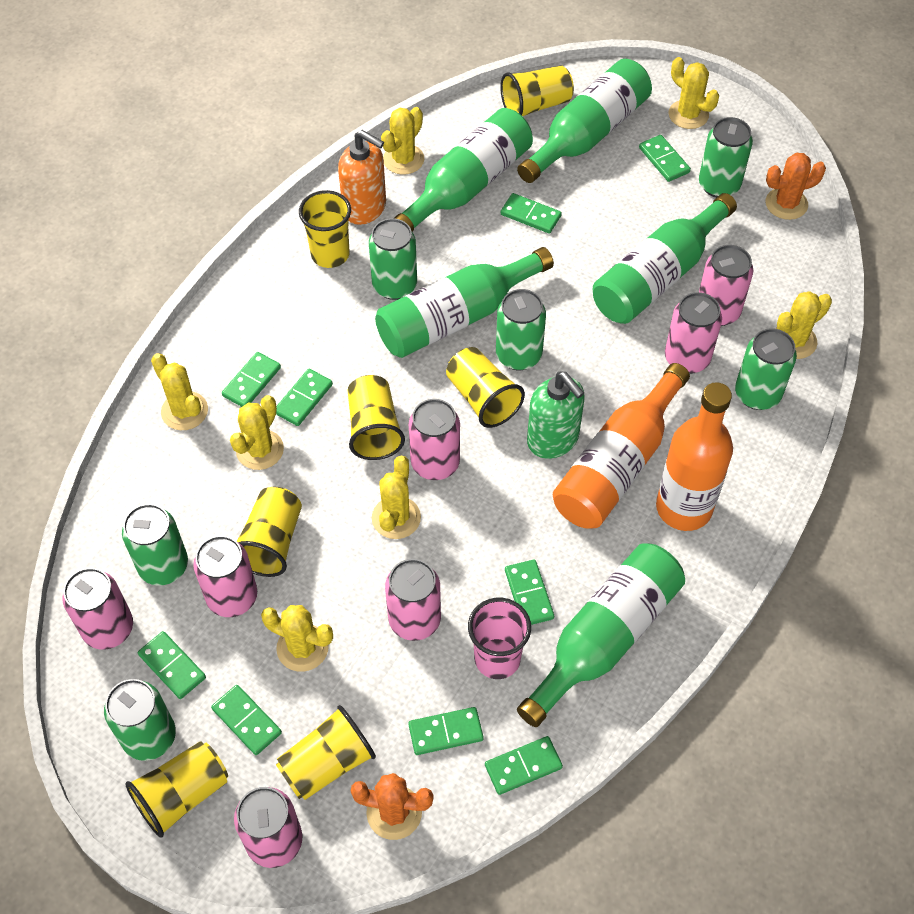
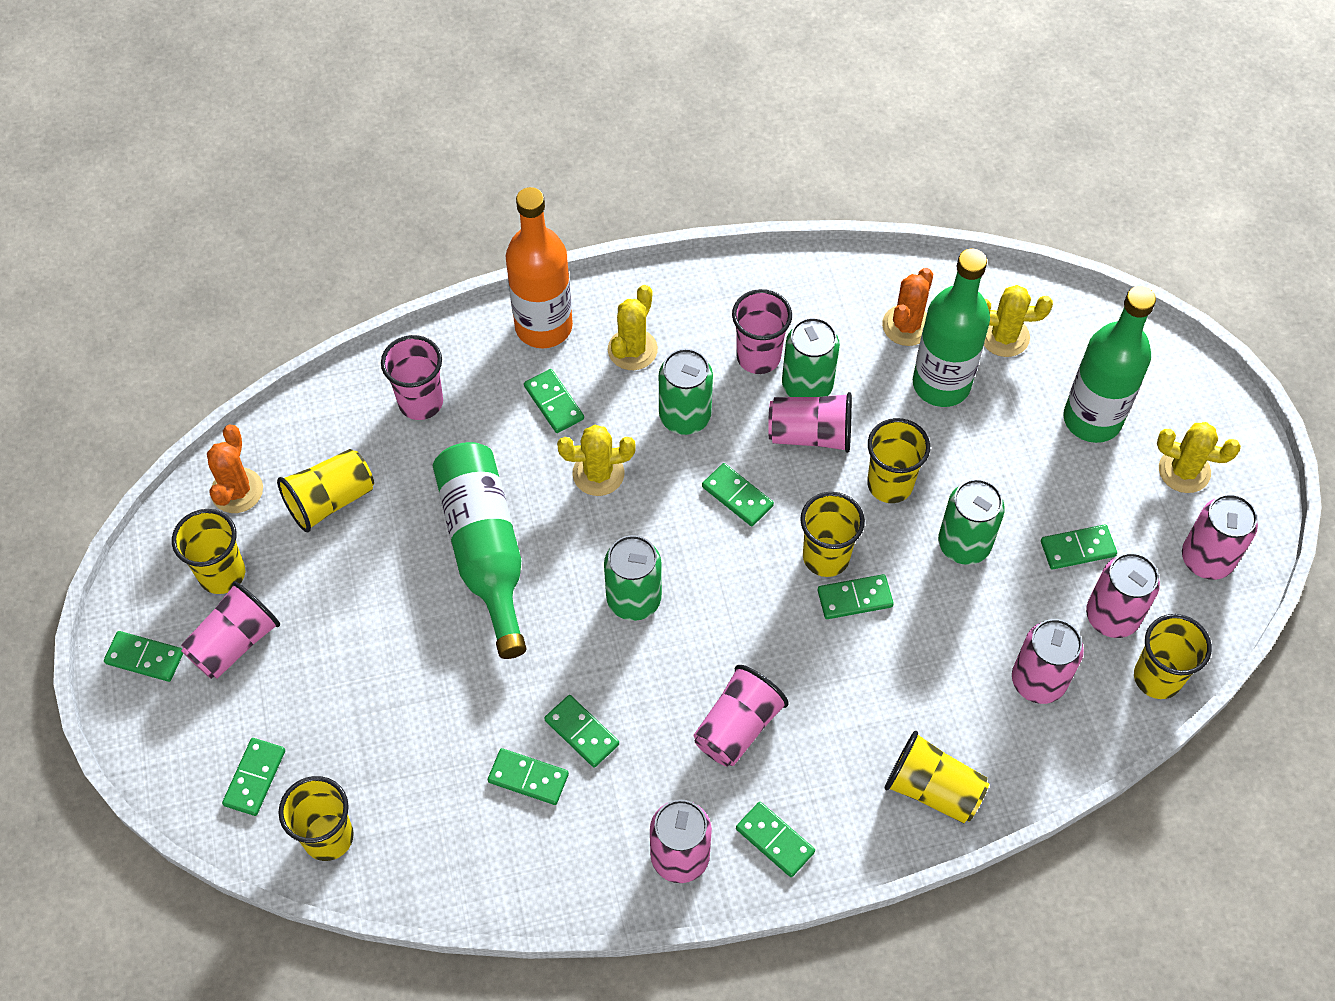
green bottle: [375,247,554,358] [394,108,533,232] [517,59,652,183] [517,543,685,727] [593,193,737,324] = 5 -> [433,442,526,659] [913,249,990,407] [1063,286,1156,443] = 3
green can: [104,679,176,761] [122,504,188,586] [369,218,417,300] [496,289,546,370] [699,117,753,198] [735,328,797,410] = 6 -> [604,535,662,621] [659,348,713,435] [782,317,840,397] [938,479,1005,565] = 4
green soap dispenser: [527,371,585,459] = 1 -> none = 0
orange bottle: [553,363,690,529] [656,382,733,531] = 2 -> [506,187,573,348] = 1
orange soap dispenser: [338,130,386,225] = 1 -> none = 0
pink can: [62,568,133,650] [193,536,257,617] [234,787,302,868] [385,559,441,641] [409,399,460,480] [665,292,722,374] [699,245,754,326] = 7 -> [650,800,712,883] [1012,619,1084,704] [1086,553,1160,638] [1182,494,1258,580] = 4
pink cup: [468,598,531,679] = 1 -> [181,581,280,679] [381,335,443,420] [694,665,789,766] [732,289,792,374] [768,392,852,453] = 5
yellow cactus: [151,353,208,430] [230,395,284,470] [261,605,333,672] [372,456,421,539] [381,107,424,175] [668,57,719,129] [775,291,832,359] = 7 -> [557,425,636,496] [608,285,658,370] [984,285,1053,357] [1157,422,1241,493] = 4

